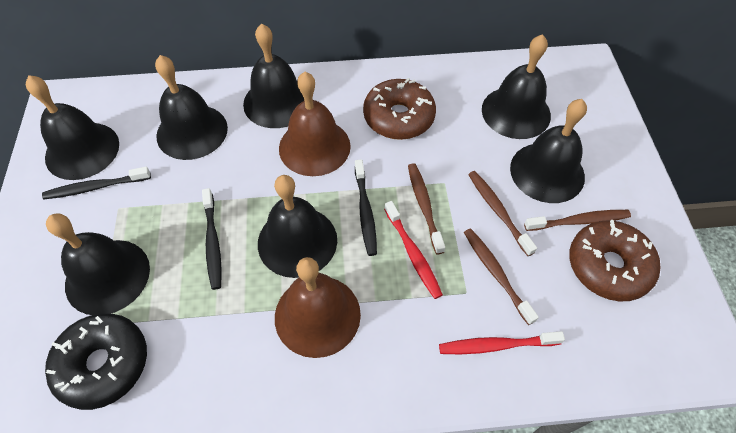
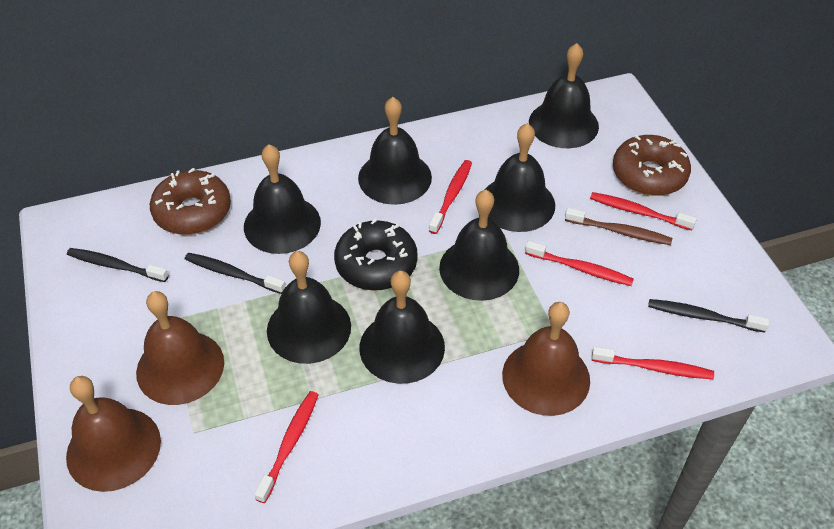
brown bell: [275,257,361,358] [279,72,351,176] = 2 -> [66,376,161,492] [136,291,224,405] [502,302,590,416] = 3
brown toothbrush: [408,163,445,254] [464,228,539,325] [468,171,537,256] [524,210,631,231] = 4 -> [565,208,672,245] = 1
red toothbrush: [384,201,443,299] [439,331,565,354] = 2 -> [254,391,319,503] [429,160,472,234] [525,241,634,286] [590,192,697,230] [592,347,714,379] = 5

